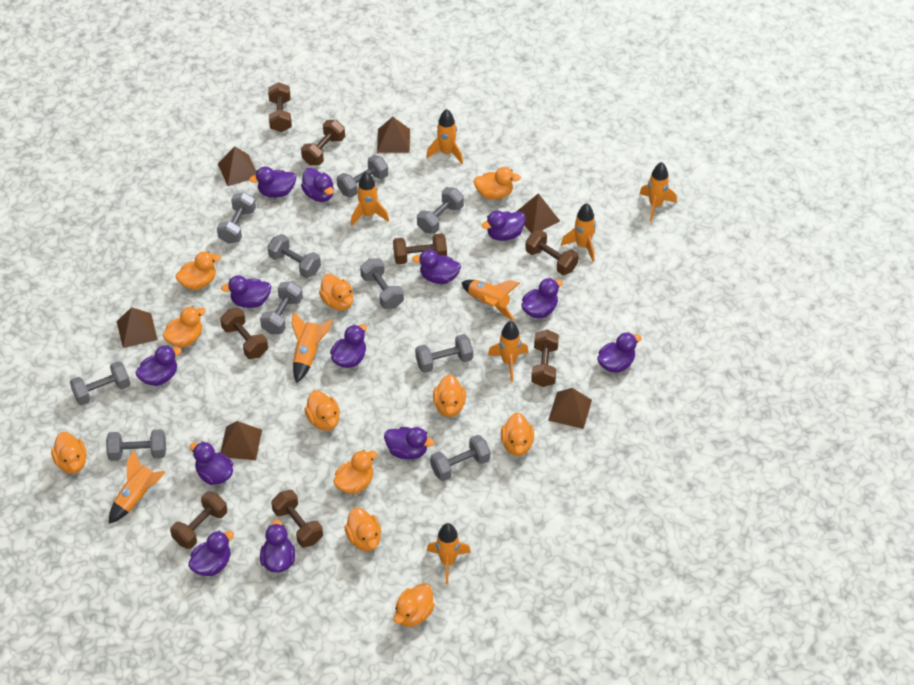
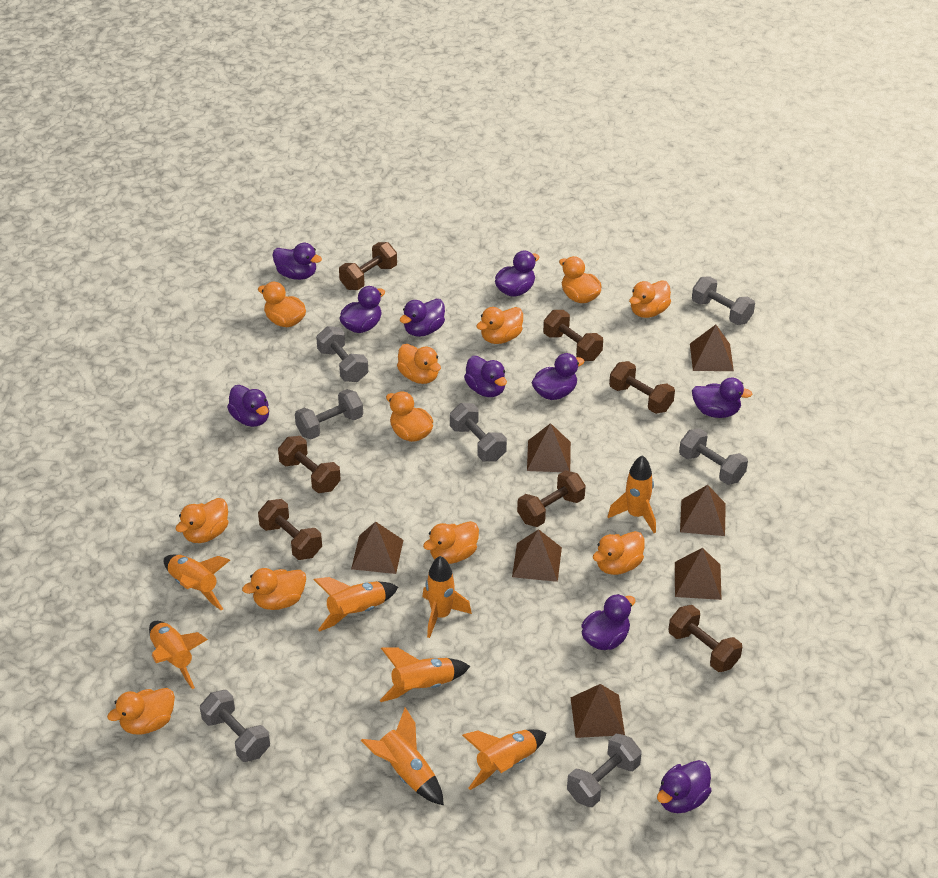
brown dumbbell: [170,491,227,549] [220,308,268,359] [268,82,292,132] [271,490,323,548] [301,120,345,165] [393,233,447,264] [525,230,579,275] [531,330,559,387] = 8 -> [258,499,322,560] [278,436,341,493] [339,242,397,290] [517,470,586,527] [543,310,603,361] [609,361,675,414] [669,605,742,672] = 7
brown pyramid: [117,307,158,348] [218,146,256,186] [220,421,262,460] [377,117,410,153] [516,193,560,233] [548,388,592,429] = 6 -> [351,522,403,574] [512,529,562,582] [527,423,571,472] [570,684,625,738] [675,548,722,600] [680,485,726,536] [690,325,734,371] = 7
grey dumbbell: [70,361,130,405] [106,429,166,461] [217,192,256,244] [260,281,303,335] [267,234,321,278] [337,155,388,198] [360,258,404,309] [415,334,473,373] [417,187,464,234] [430,435,490,481] = 10 -> [200,690,270,762] [295,389,363,439] [316,326,368,382] [450,403,507,461] [567,734,642,807] [679,428,748,485] [692,276,755,325] = 7
orange rocket: [109,450,165,524] [291,311,333,383] [351,172,389,226] [426,109,463,164] [427,523,471,584] [461,280,520,321] [488,321,528,381] [561,203,596,262] [639,162,677,222] = 9 -> [149,621,208,689] [164,555,230,611] [313,577,398,632] [361,707,444,805] [380,648,470,702] [423,556,472,638] [462,729,546,790] [608,455,656,533] = 8
purple duck: [135,345,182,386] [188,531,234,576] [190,441,233,485] [221,275,271,308] [249,167,296,198] [260,519,295,573] [301,168,334,202] [330,324,367,368] [384,427,434,459] [412,249,461,284] [482,210,526,241] [521,278,563,318] [597,332,641,373] = 13 -> [227,385,269,427] [272,243,322,280] [340,286,385,333] [400,299,445,337] [464,356,507,397] [495,251,540,297] [532,353,585,400] [581,594,635,650] [657,760,711,813] [692,378,752,418] = 10

